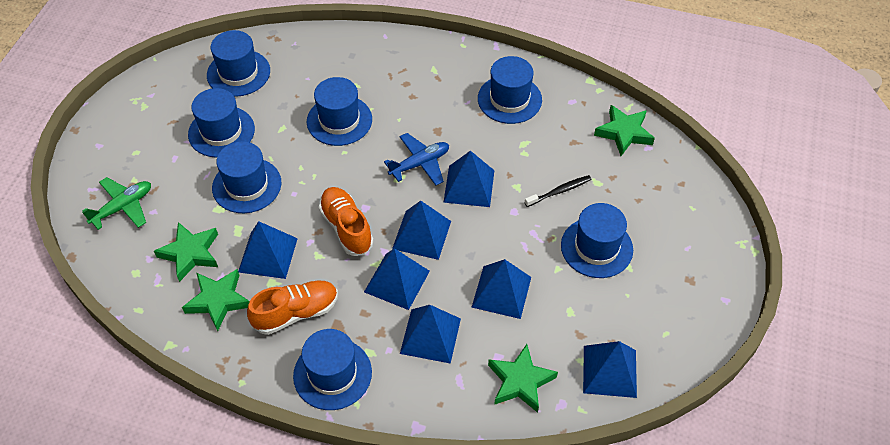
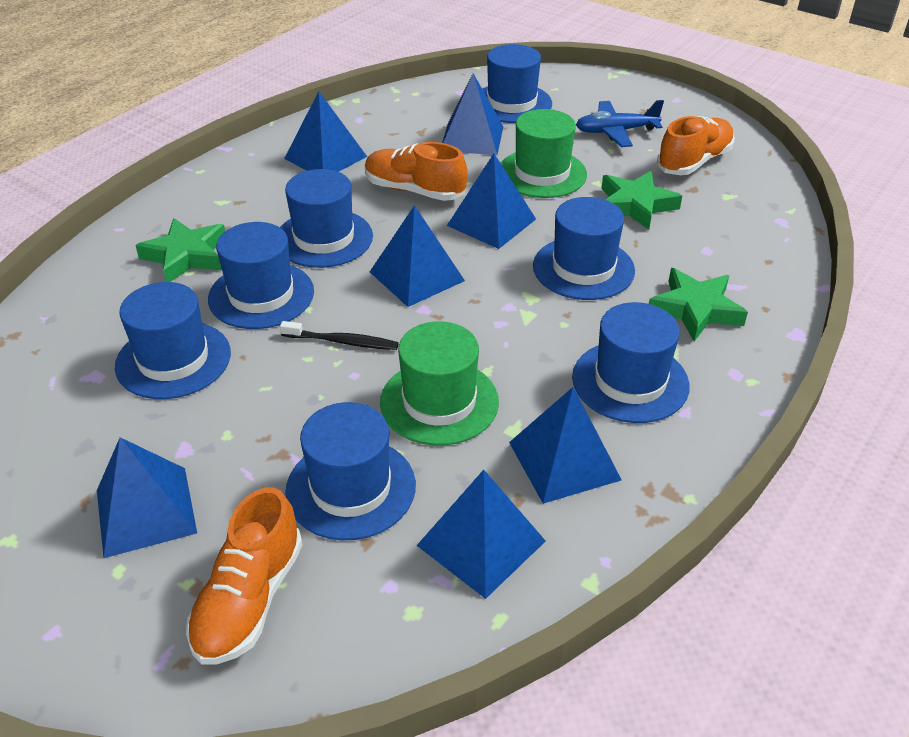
green hat: none = 0 -> [380,321,499,445] [501,109,587,198] = 2
green plane: [82,177,151,230] = 1 -> none = 0
green star: [154,222,218,282] [182,269,250,331] [488,344,558,413] [594,105,655,156] = 4 -> [135,218,225,282] [601,171,682,230] [649,268,748,341] = 3
orange shoe: [247,280,338,335] [319,187,374,256] = 2 -> [186,487,303,665] [365,142,468,201] [657,116,735,175] = 3

